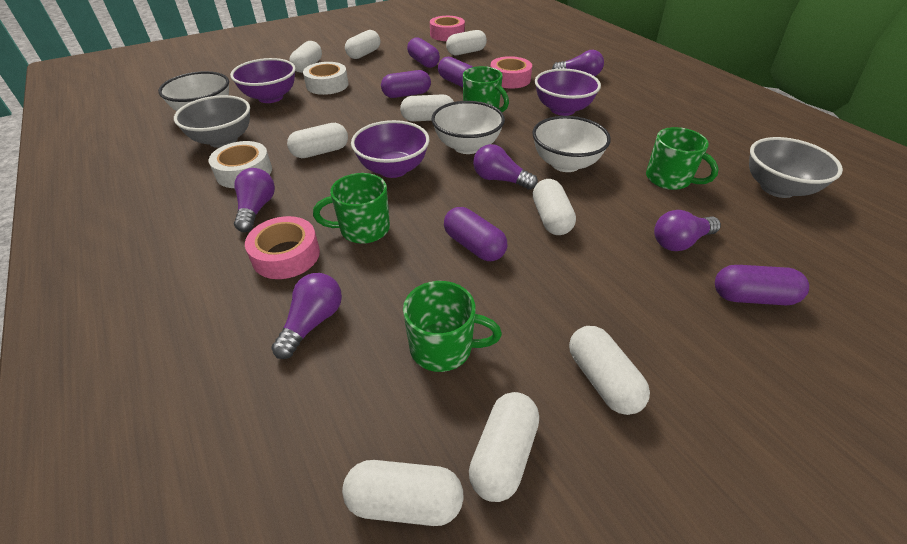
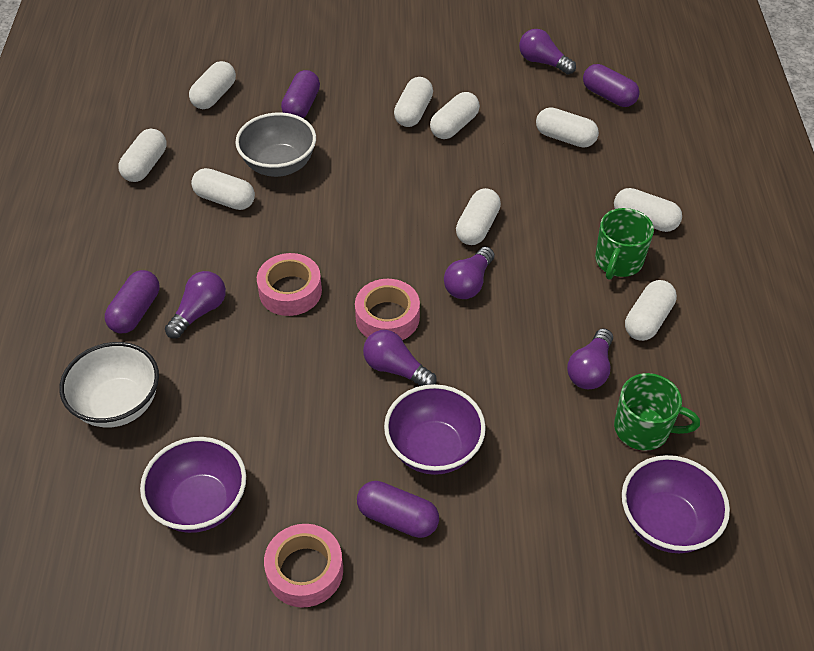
green mug: [313,173,390,244] [403,281,502,372] [463,66,509,112] [646,127,719,190] = 4 -> [595,208,654,280] [614,373,700,451] = 2
grey bowl: [174,95,250,148] [749,137,843,198] = 2 -> [235,112,316,177] = 1
purple capsule: [381,70,431,98] [407,37,440,68] [438,57,473,87] [444,207,507,261] [715,265,809,305] = 5 -> [105,270,159,333] [281,70,320,118] [357,481,439,538] [583,64,640,107] = 4
white bowl: [158,71,229,111] [432,101,505,154] [532,116,611,172] = 3 -> [59,342,159,427] = 1
white tape: [209,141,272,188] [303,62,349,95] = 2 -> none = 0

